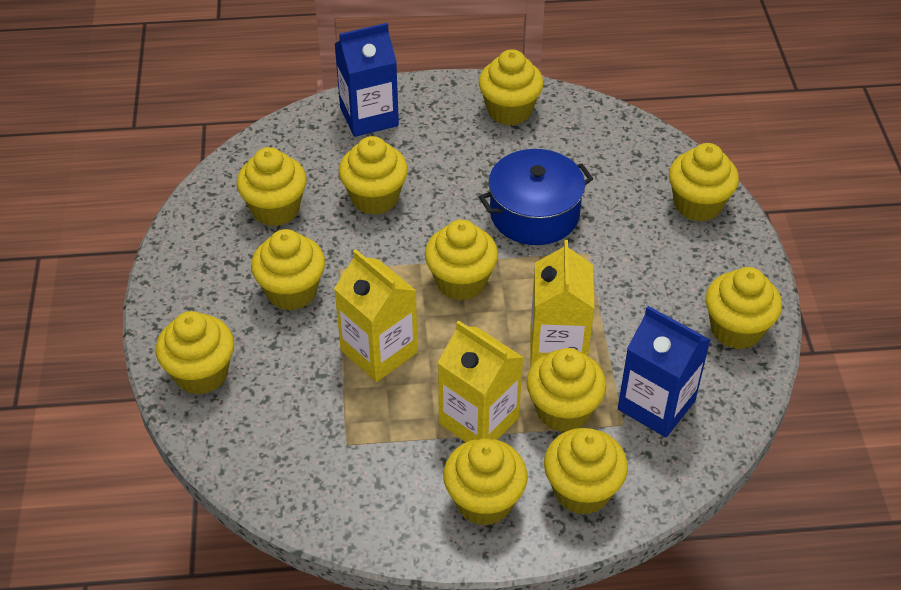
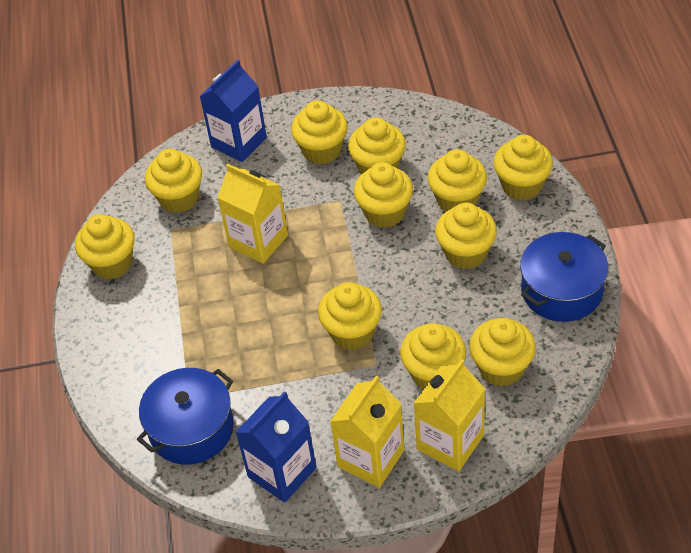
blue pot: [479,149,593,245] = 1 -> [137,368,234,465] [520,232,609,322] = 2

